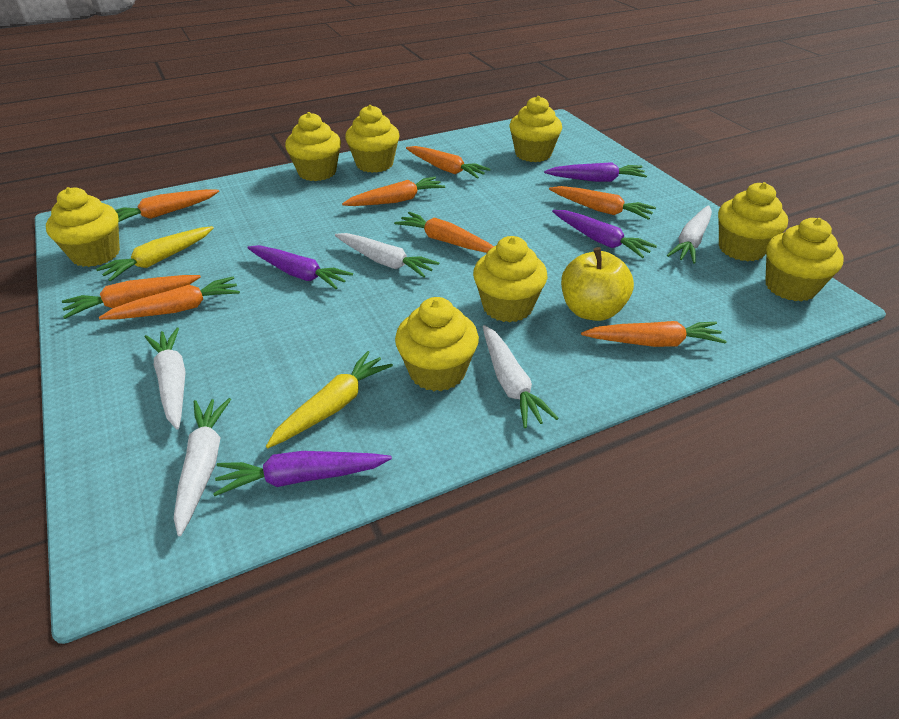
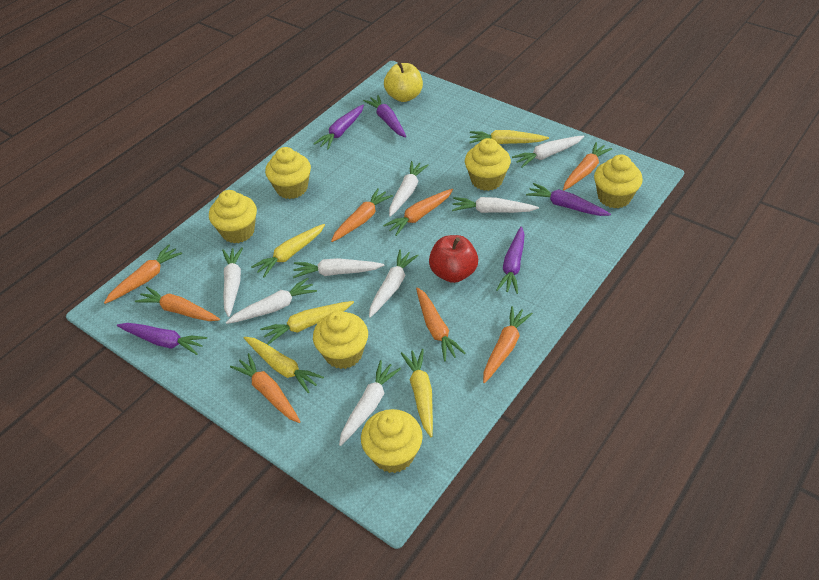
purple carrot: [213,451,392,496] [247,245,353,289] [544,162,647,182] [552,210,657,258] = 4 -> [117,323,207,355] [314,104,364,149] [363,95,406,138] [496,226,525,294] [526,183,611,216] = 5
red apple: none = 0 -> [429,235,478,283] = 1
white carrot: [145,328,186,430] [174,398,231,536] [335,233,439,278] [483,325,558,428] [667,205,712,264] = 5 -> [222,247,243,317] [226,278,317,324] [293,258,385,278] [339,360,401,446] [369,249,419,318] [389,161,429,217] [452,197,539,213] [512,136,584,168] = 8
yellow carrot: [96,226,214,282] [266,351,393,448] = 2 -> [244,337,324,393] [251,224,325,277] [260,301,354,345] [401,349,433,437] [470,130,549,144] = 5
yellow cupcake: [46,187,120,267] [285,112,341,181] [345,105,400,173] [395,297,479,391] [473,236,548,322] [510,96,562,162] [718,182,788,261] [765,218,844,301] = 8 -> [209,190,257,243] [265,147,311,199] [313,311,368,369] [361,409,423,473] [465,138,511,191] [594,155,643,208] = 6

